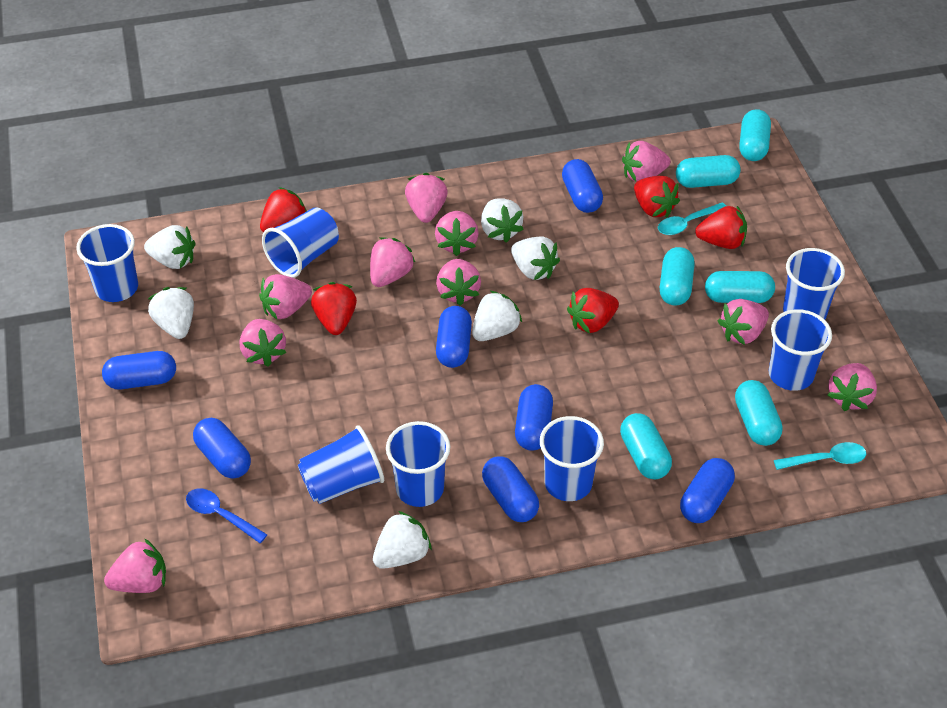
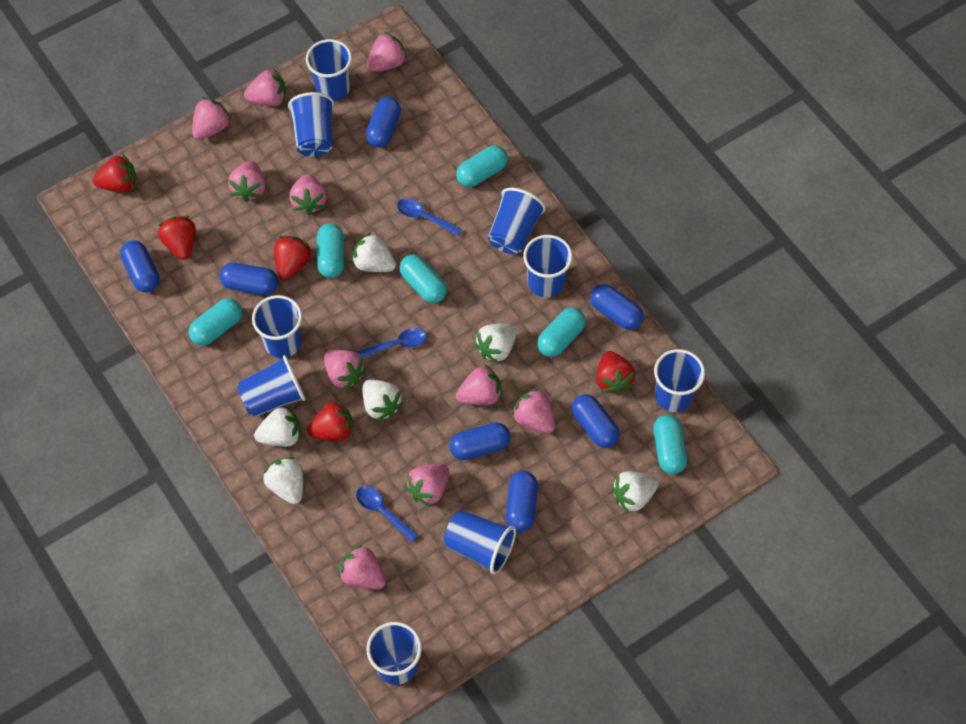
blue cup: [76,224,138,302] [262,207,339,278] [298,425,384,504] [386,421,450,507] [540,416,604,501] [769,309,832,391] [783,248,845,319] = 7 -> [237,355,306,417] [252,295,302,358] [288,92,334,157] [306,39,352,101] [366,622,422,685] [444,510,516,574] [488,188,546,254] [523,235,572,298] [654,349,705,412] = 9
blue spoon: [186,488,267,543] = 1 -> [355,328,426,358] [356,486,418,542] [397,198,462,236] = 3
turquoise spoon: [658,202,726,235] [774,442,866,470] = 2 -> none = 0

